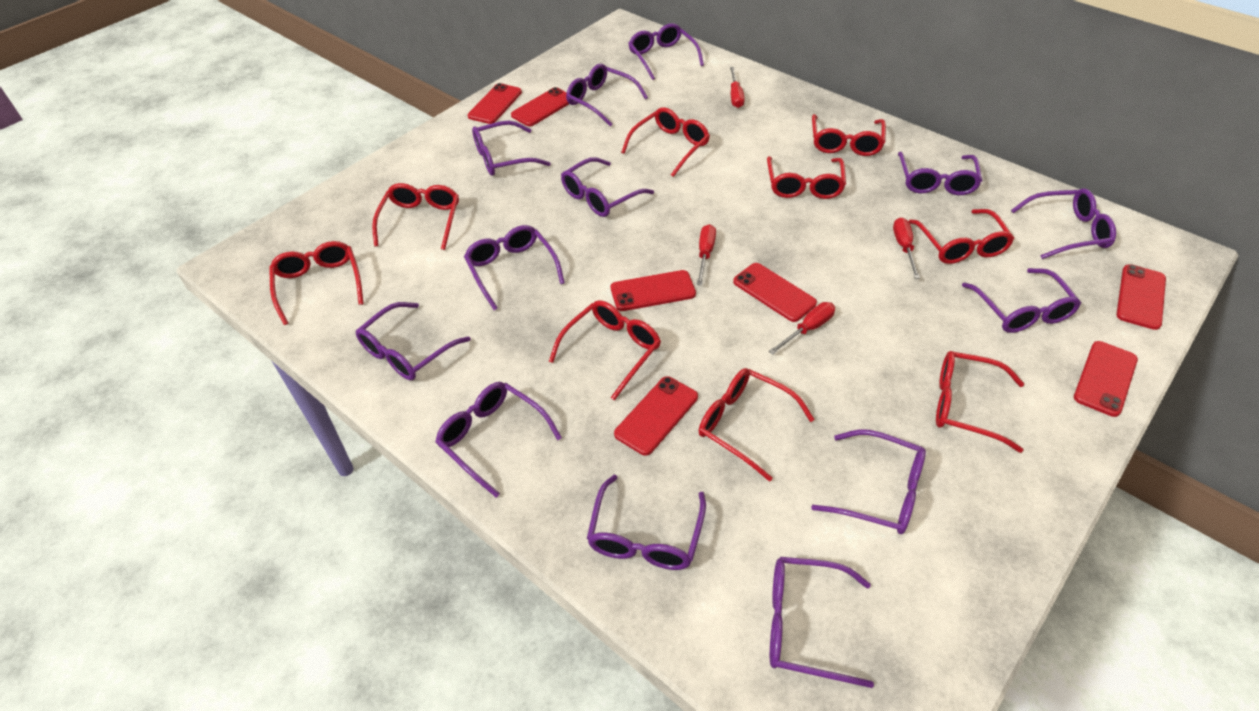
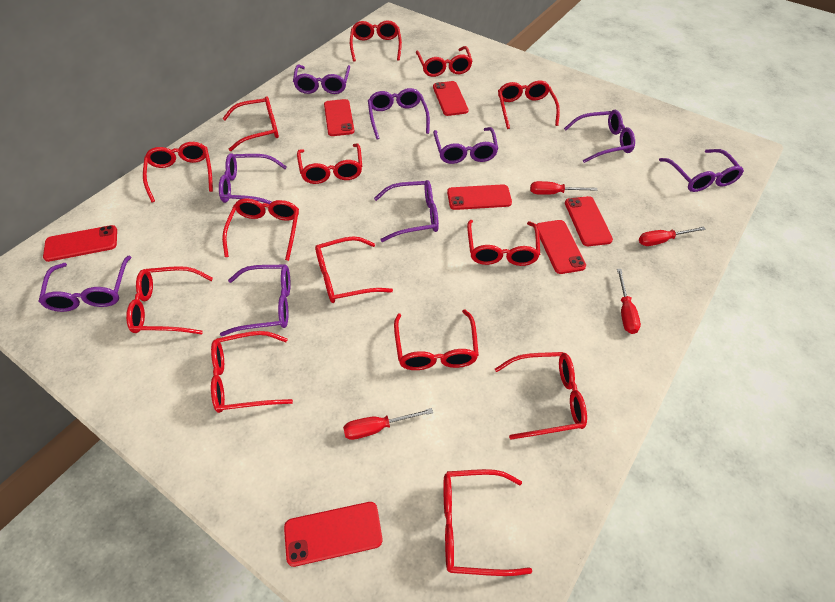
purple glasses: [356,302,471,380] [435,382,562,498] [464,225,565,310] [472,121,551,176] [561,157,654,217] [566,64,648,126] [587,475,706,570] [628,23,704,80] [770,557,874,688] [811,430,926,534] [897,152,982,195] [962,268,1081,333] [1011,188,1116,259] = 13 -> [38,256,131,312] [219,153,287,204] [220,264,291,336] [293,65,350,94] [368,88,430,140] [374,180,439,242] [433,127,498,164] [564,110,635,163] [659,149,744,192] = 9
red glasses: [269,241,364,325] [372,183,459,250] [549,300,661,400] [621,107,710,177] [698,368,814,482] [767,156,846,199] [812,114,886,156] [909,209,1014,264] [936,351,1024,453] = 9 -> [126,266,213,334] [143,142,213,202] [211,331,293,413] [222,96,279,151] [222,198,299,261] [297,143,362,184] [315,236,393,303] [350,20,402,62] [394,309,479,370] [416,46,473,77] [443,469,532,576] [467,220,540,266] [495,352,587,440] [498,80,560,129] = 14

